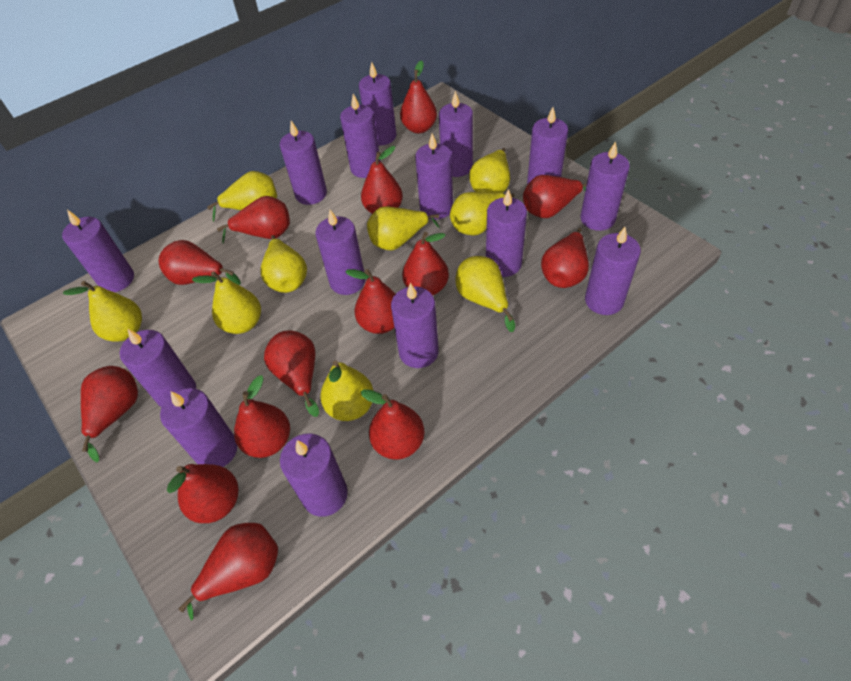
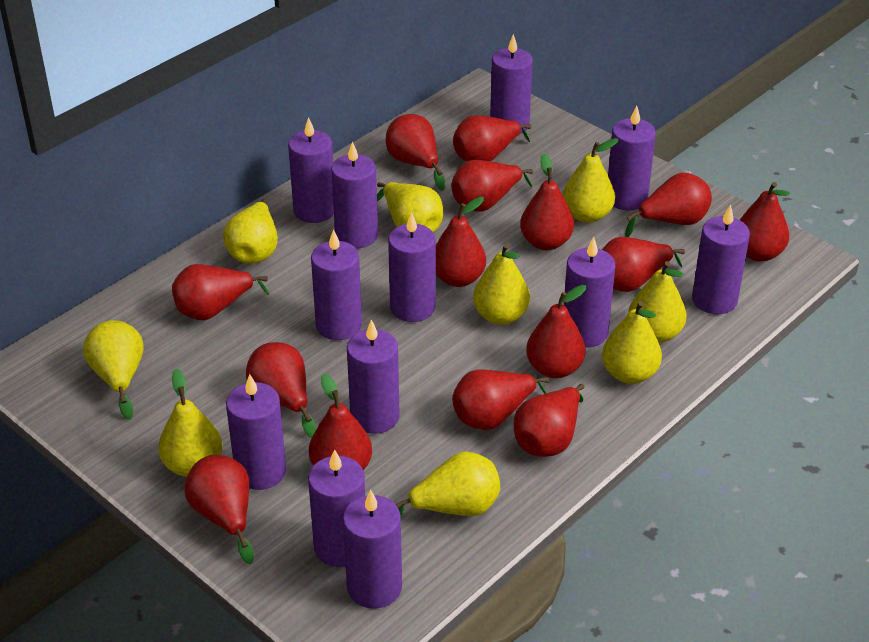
purple candle: [62,210,134,292] [120,329,196,407] [160,388,238,467] [280,121,327,205] [280,434,348,517] [315,210,366,295] [340,94,381,178] [359,62,397,146] [391,283,439,368] [415,134,453,219] [439,91,473,177] [486,189,527,277] [527,107,568,184] [581,141,630,231] [585,227,641,315] = 15 -> [226,374,286,490] [288,117,334,223] [308,449,365,567] [311,229,362,340] [331,141,378,249] [343,489,402,609] [347,320,400,434] [388,212,436,322] [490,34,533,134] [564,237,615,348] [608,106,656,211] [692,204,750,314] = 12
red pear: [81,366,138,462] [159,240,241,285] [167,464,239,523] [179,523,278,620] [217,196,290,243] [234,375,290,458] [264,330,319,417] [345,269,395,334] [361,146,403,214] [361,389,425,459] [400,60,437,134] [402,232,449,295] [523,175,587,218] [541,228,589,288] = 14 -> [172,264,269,320] [185,455,254,564] [246,342,316,438] [309,374,372,470] [386,114,445,191] [436,197,486,287] [451,160,533,212] [452,369,549,430] [453,115,531,162] [514,384,585,457] [520,154,574,250] [526,285,586,378] [602,237,685,292] [625,173,712,237] [740,182,790,262] = 15

